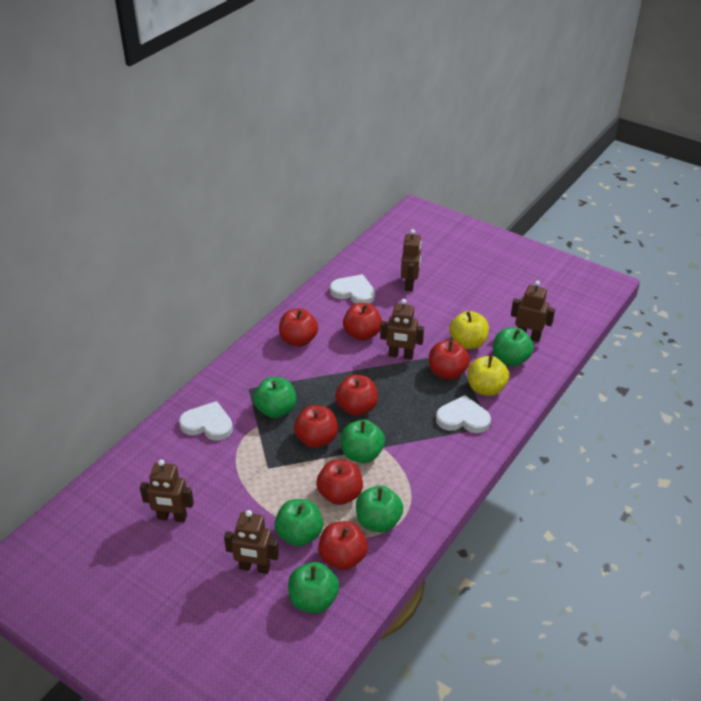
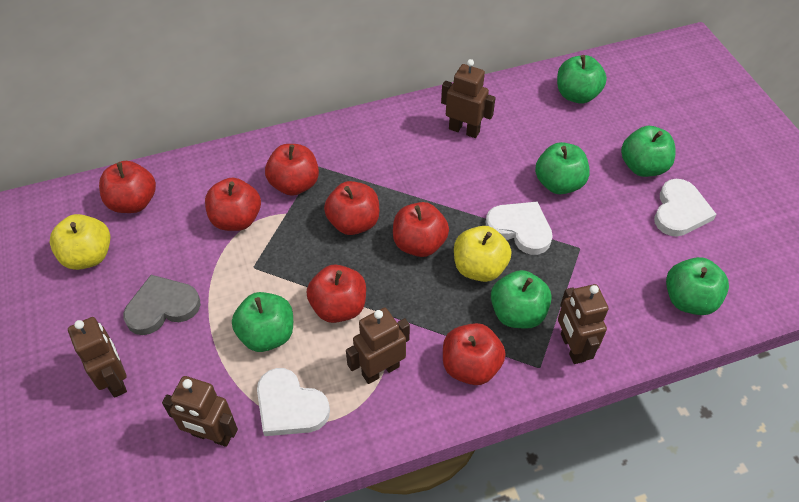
grey heart: none = 0 -> [123,275,201,335] = 1

